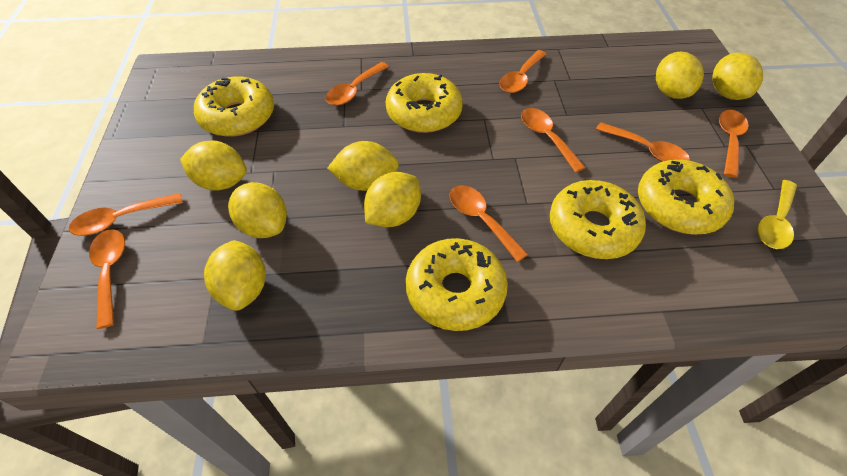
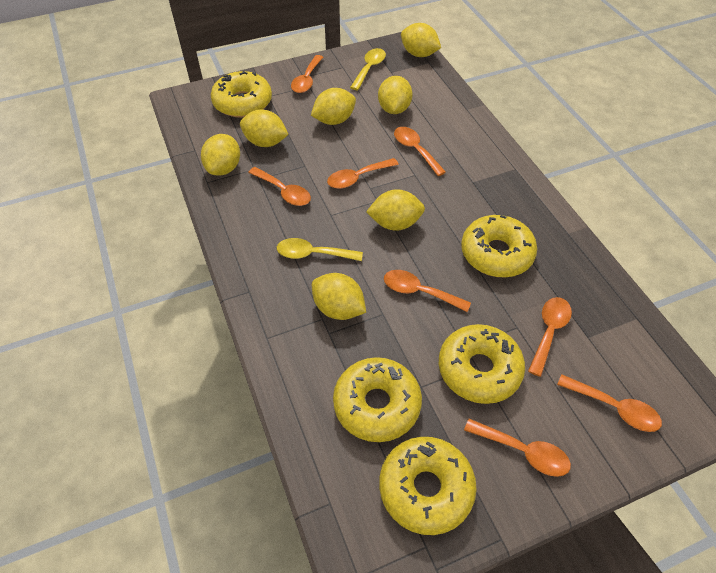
yellow spoon: [757,180,797,249] = 1 -> [277,238,363,261] [350,48,386,90] = 2

